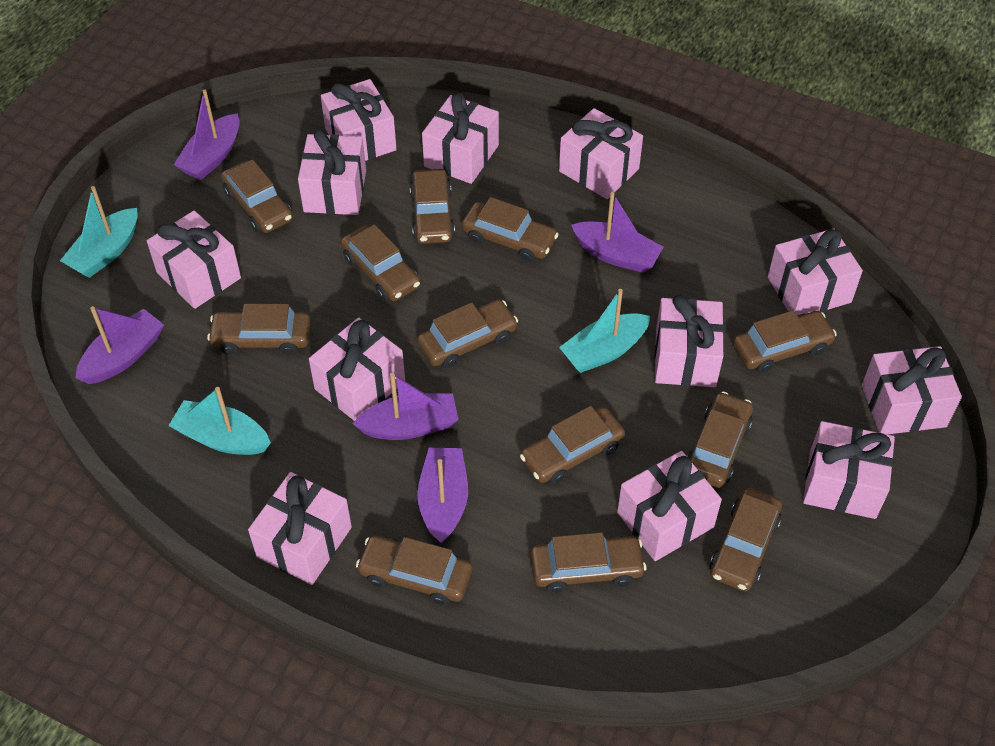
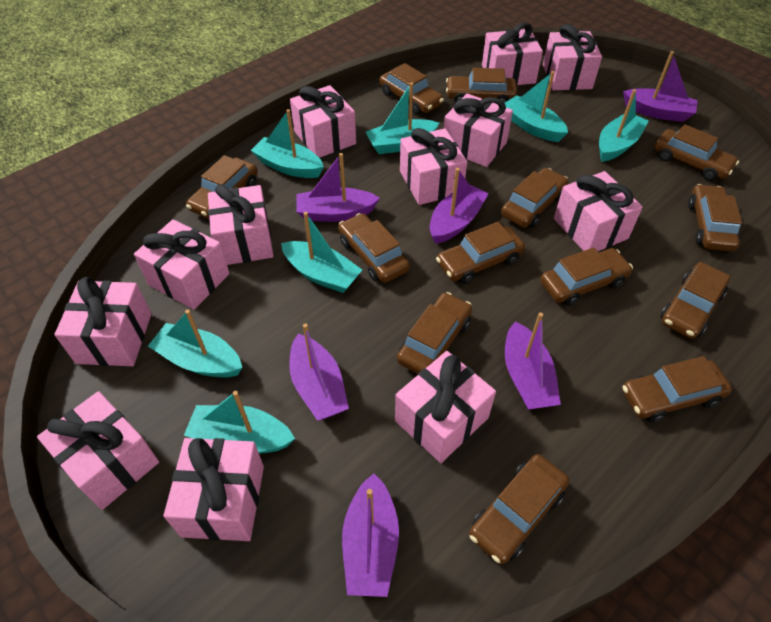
brown car: [207,304,311,355] [221,160,293,233] [341,224,420,301] [356,535,472,605] [410,169,455,244] [417,299,518,368] [462,197,559,262] [520,406,625,484] [531,532,646,593] [687,392,753,488] [710,488,782,591] [733,310,837,373] = 12 -> [186,155,258,219] [338,213,410,283] [379,63,444,115] [397,292,472,374] [436,222,525,284] [446,68,517,103] [469,454,569,564] [501,168,568,228] [540,247,633,306] [622,356,732,422] [654,124,739,181] [660,262,730,339] [688,184,742,251] = 13
purple boat: [75,306,164,384] [174,89,240,180] [352,373,459,440] [417,448,468,544] [571,192,663,273] = 5 -> [289,323,349,421] [296,153,380,222] [342,473,399,597] [430,168,489,244] [505,313,561,410] [623,51,698,122] = 6
turquoise boat: [60,186,138,278] [168,387,271,455] [559,289,650,373] = 3 -> [148,309,242,377] [184,391,295,454] [251,109,324,178] [281,212,362,293] [366,82,439,154] [505,71,568,142] [599,89,648,162] = 7

